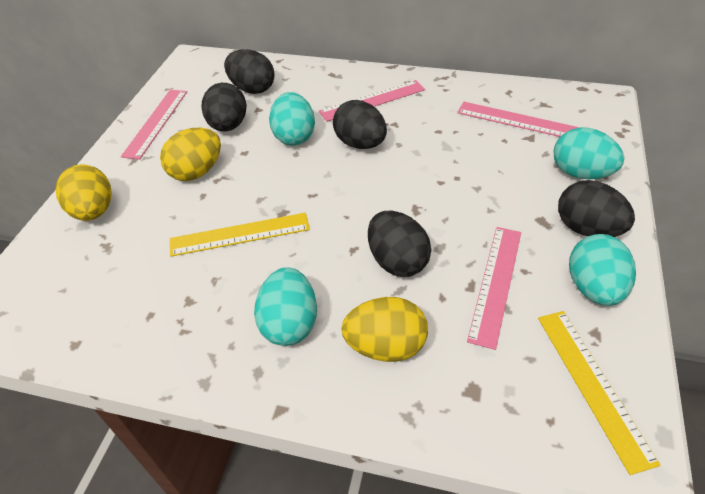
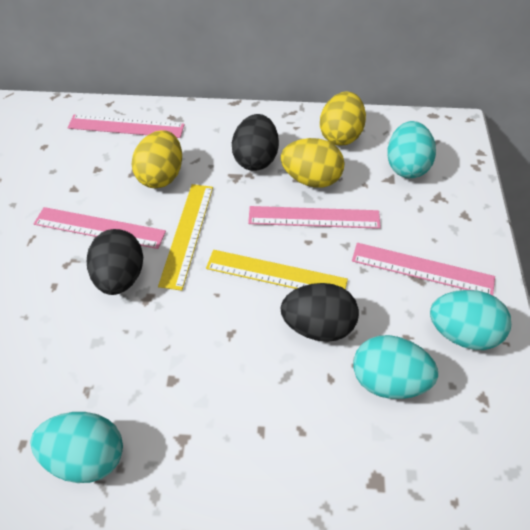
black egg: [201,83,247,131] [224,49,275,94] [333,100,387,149] [368,211,431,277] [558,180,635,237] = 5 -> [87,229,143,295] [232,114,279,171] [281,283,359,342] = 3

